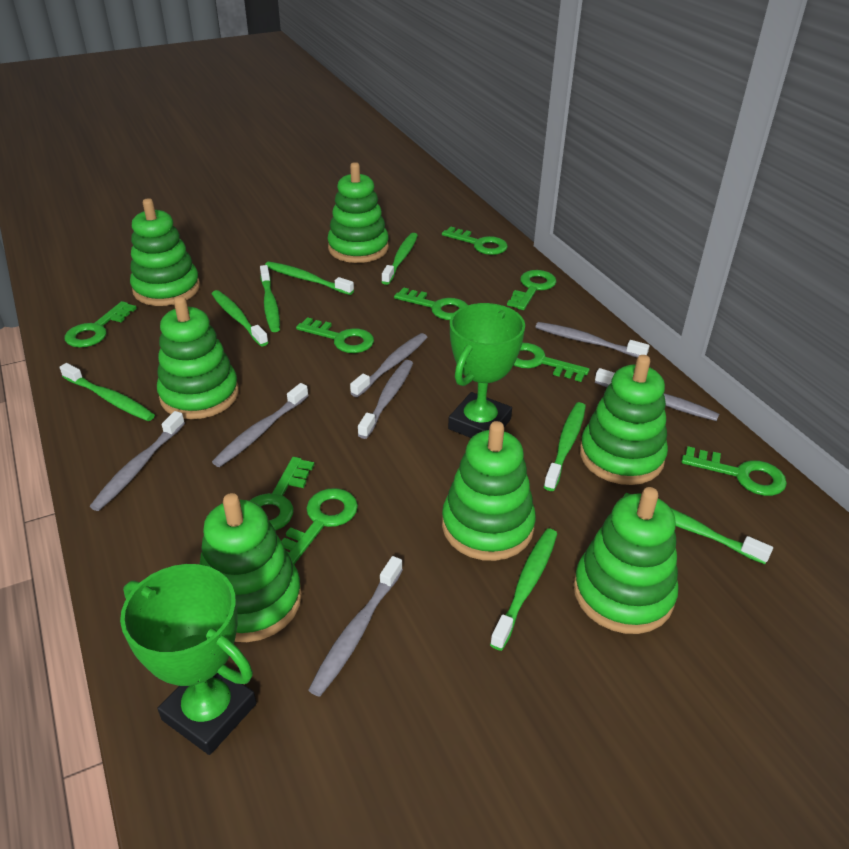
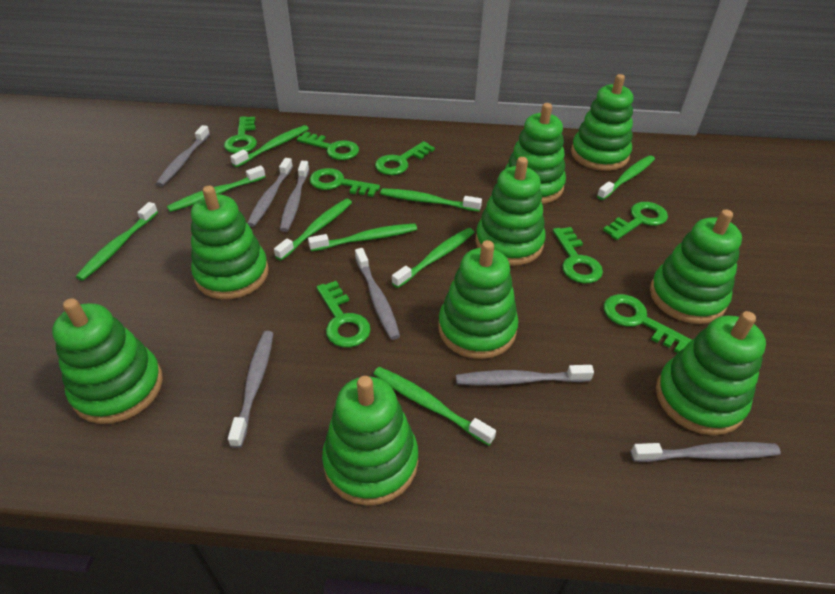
green key: [65,301,137,348] [250,457,314,531] [281,488,358,564] [296,317,374,353] [394,287,467,320] [442,227,508,255] [507,270,556,310] [514,343,590,382] [681,446,787,496] = 9 -> [224,116,257,153] [297,132,359,160] [309,168,380,197] [317,281,370,347] [375,141,435,175] [553,227,603,284] [603,202,668,240] [604,294,692,353] = 8
green stacking toy: [130,198,200,306] [157,296,239,419] [200,493,302,642] [327,162,389,263] [442,421,536,561] [573,487,679,634] [580,355,668,485] = 7 -> [52,298,163,424] [191,186,269,299] [322,376,418,506] [438,240,518,359] [475,157,546,266] [505,103,566,204] [571,74,633,171] [650,209,742,324] [656,311,766,435] = 9
green toothbrush: [60,363,155,421] [212,290,269,346] [260,265,280,332] [265,262,354,295] [382,233,418,285] [490,529,557,651] [544,402,586,491] [623,493,773,564] = 8 -> [76,202,158,281] [167,165,265,212] [230,125,309,167] [274,199,352,261] [308,223,417,251] [373,367,496,445] [380,188,482,212] [392,228,474,288] [597,155,655,200] = 9
green trophy: [120,564,256,755] [448,303,525,438] = 2 -> none = 0

